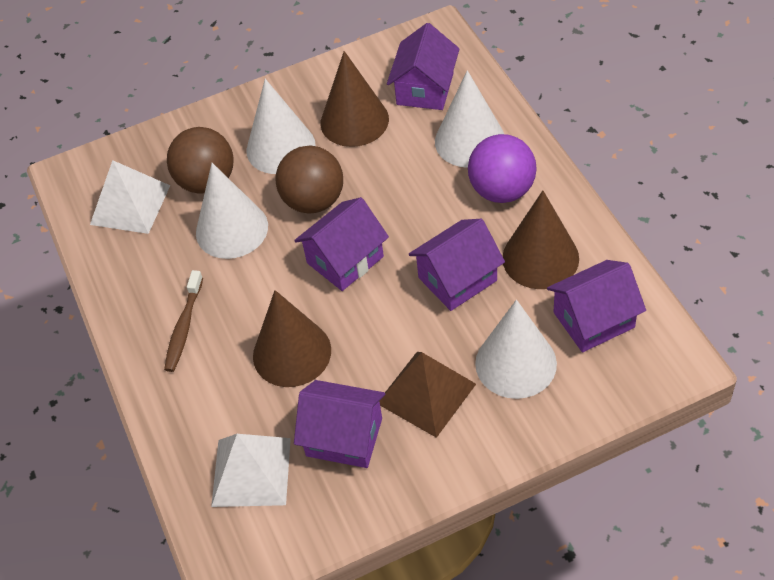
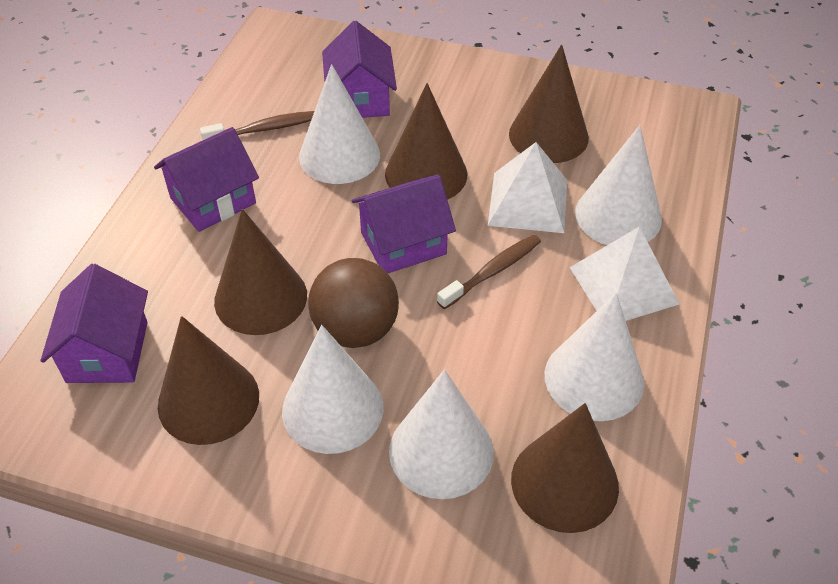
brown ball: [167,127,234,194] [275,146,343,214] = 2 -> [308,258,399,348] = 1
brown cone: [253,290,331,387] [321,51,389,147] [503,190,579,289] = 3 -> [158,316,259,445] [214,209,307,335] [385,83,467,200] [509,44,589,163] [511,403,619,533] = 5
brown pyramid: [379,352,476,438] = 1 -> none = 0
brown toothbrush: [164,270,203,372] = 1 -> [200,111,314,140] [437,235,541,309] = 2
purple ball: [468,134,537,203] = 1 -> none = 0
purple house: [294,197,389,291] [294,380,385,468] [387,23,460,110] [409,219,505,311] [547,260,646,352] = 5 -> [41,264,148,383] [154,127,259,232] [322,21,397,118] [352,174,456,273] = 4
white cone: [196,163,268,259] [246,79,316,174] [435,70,504,168] [475,300,557,399] = 4 -> [282,325,383,454] [299,64,380,184] [389,369,494,499] [545,293,644,421] [575,125,662,245] = 5

